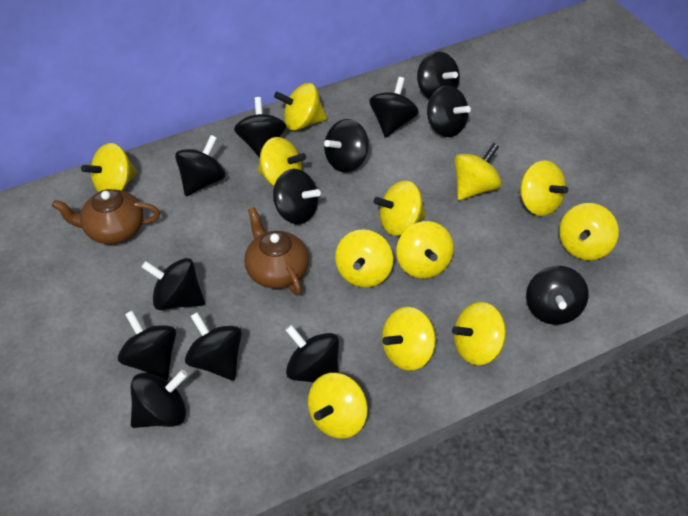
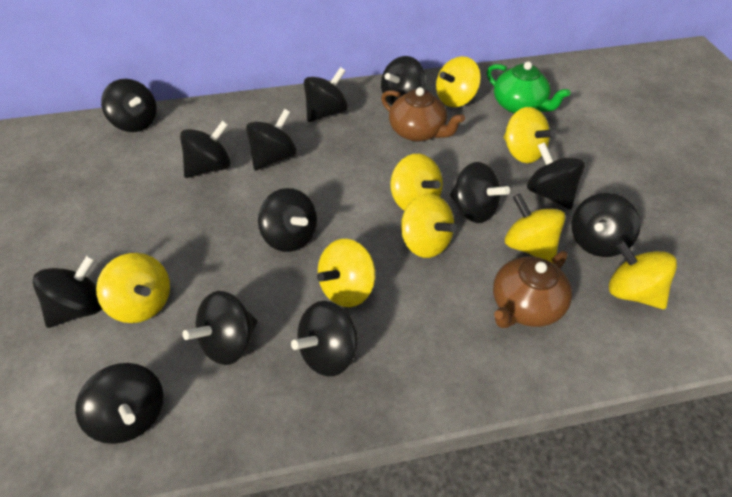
green teapot: none = 0 -> [487,62,570,113] = 1
yellow spinning top: [81,143,137,192] [258,137,306,186] [274,83,327,131] [308,373,368,439] [335,229,393,288] [374,181,426,236] [382,307,436,371] [396,221,454,279] [452,302,506,365] [455,143,502,200] [520,160,568,216] [559,203,619,260] = 12 -> [96,253,170,323] [317,239,376,307] [390,154,443,211] [401,194,457,258] [436,56,481,107] [504,107,556,163] [505,194,565,263] [609,240,677,309] = 8

